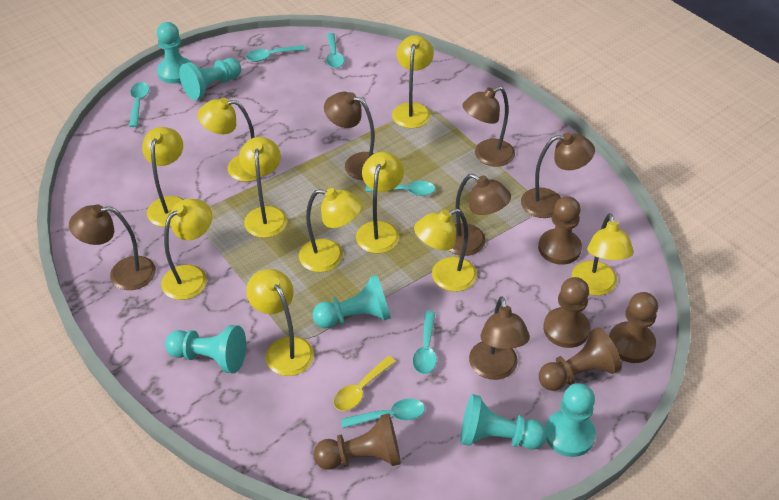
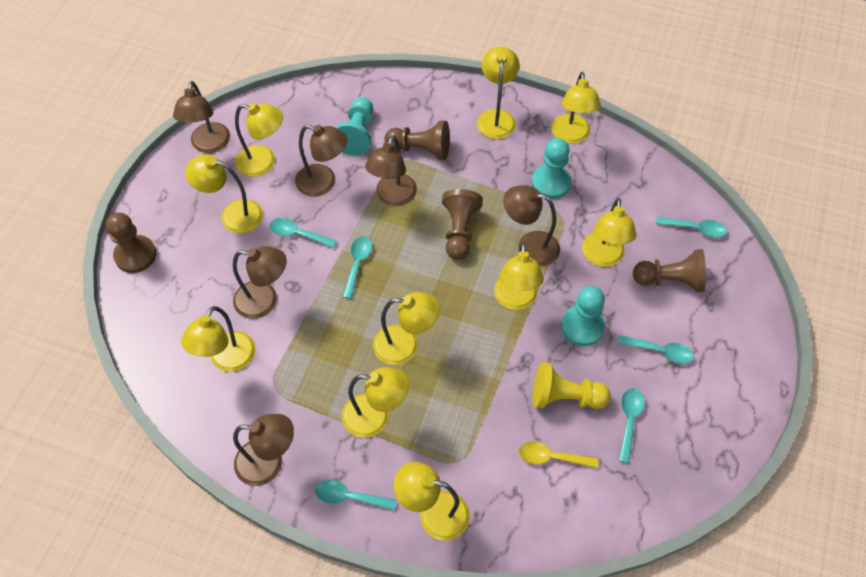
brown pawn: [313,413,401,470] [538,196,582,265] [539,327,622,391] [543,277,590,348] [609,292,658,363] = 5 -> [106,213,156,273] [384,121,450,160] [442,189,483,260] [633,249,706,292] = 4
turquoise pawn: [157,22,192,84] [165,325,246,373] [179,58,241,100] [313,275,391,328] [460,394,547,450] [545,383,596,457] = 6 -> [335,97,373,156] [532,138,571,199] [561,286,605,346] = 3
yellow pawn: none = 0 -> [533,362,611,409] = 1

